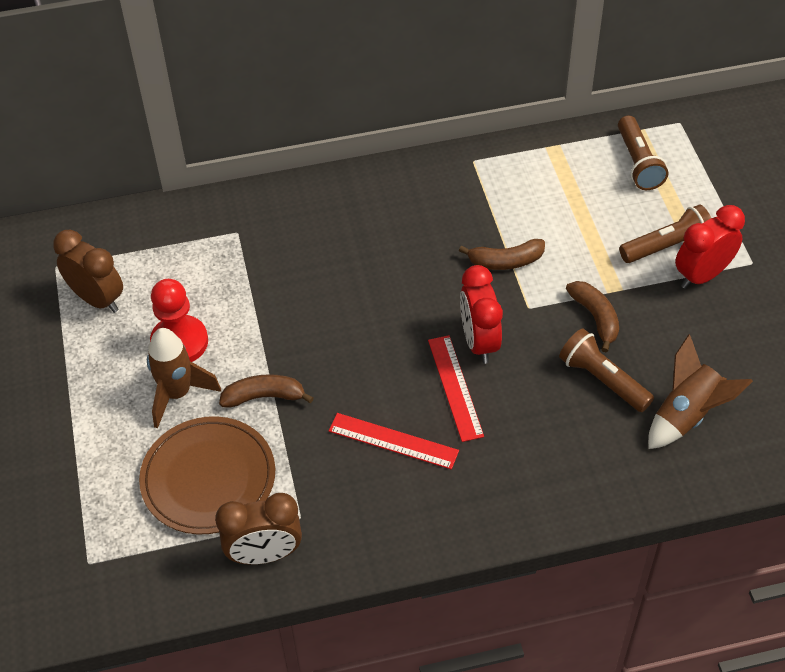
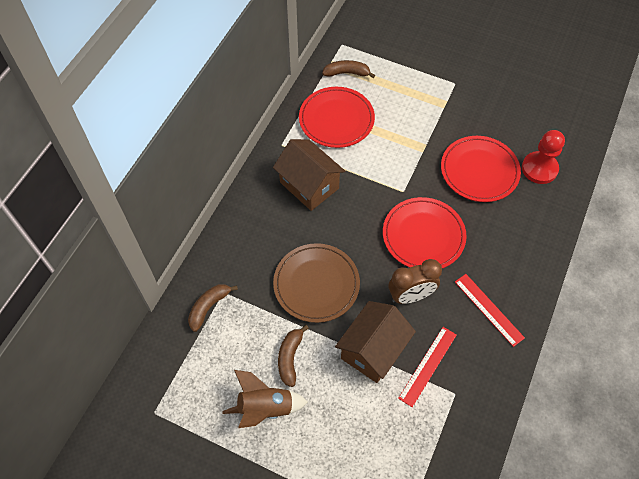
brown clock: [53,229,123,313] [215,493,302,565] = 2 -> [389,259,442,304] = 1
brown flashlight: [559,328,654,412] [618,116,668,190] [619,205,711,263] = 3 -> none = 0
brown house: none = 0 -> [273,139,345,211] [335,301,416,383] = 2
brown rocket: [147,328,221,429] [648,334,753,449] = 2 -> [222,370,308,428] = 1
red clock: [460,265,503,364] [675,205,745,289] = 2 -> none = 0
red plate: none = 0 -> [299,87,375,148] [383,197,467,268] [441,136,521,202] = 3

